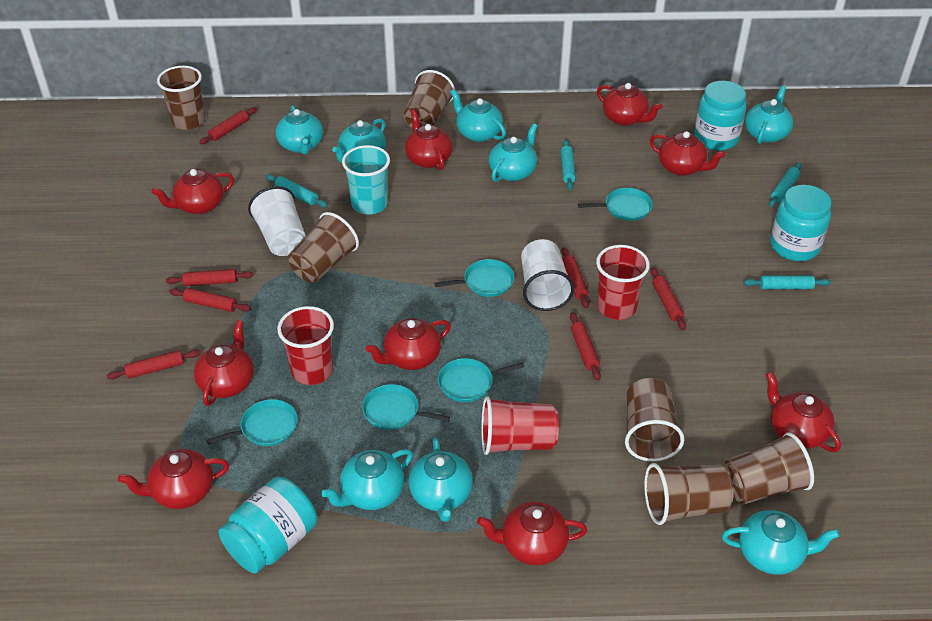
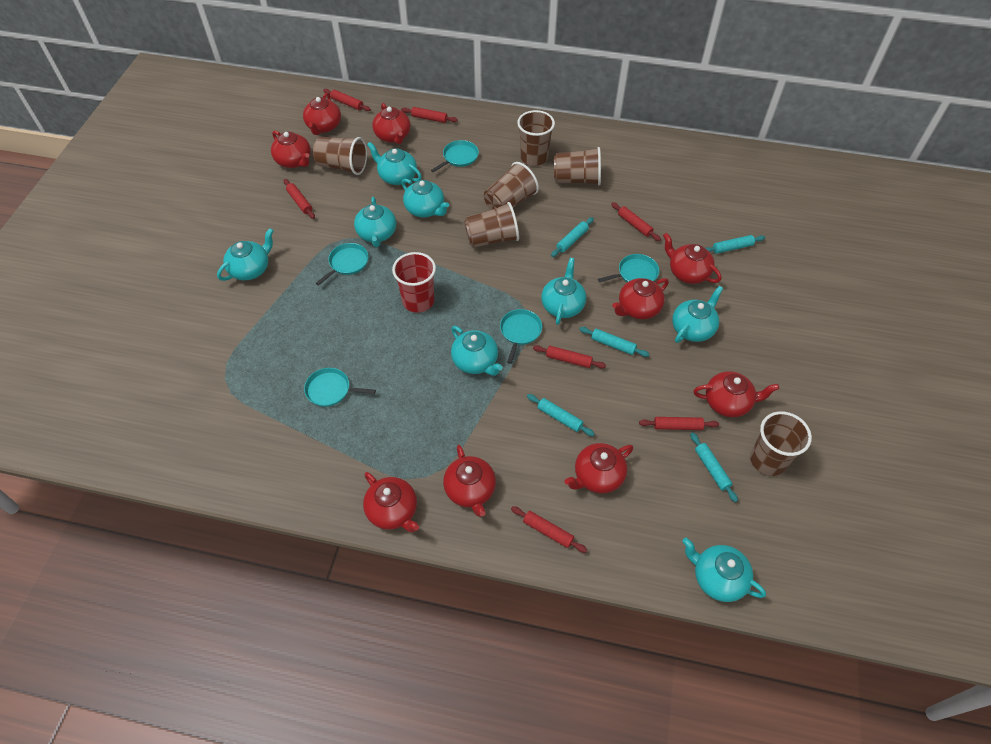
red cup: [277,306,334,385] [481,396,559,455] [596,245,650,320] = 3 -> [392,252,436,313] = 1
turquoise cup: [342,145,390,215] = 1 -> none = 0
turquoise jar: [219,477,317,573] [694,81,746,150] [770,185,831,261] = 3 -> none = 0
turquoise rolling pin: [266,174,327,207] [561,140,576,190] [744,275,831,289] [769,163,802,207] = 4 -> [527,394,595,436] [551,217,594,257] [579,327,649,357] [690,432,738,502] [706,235,765,254] = 5
white cup: [248,186,306,256] [521,239,574,311] = 2 -> none = 0

